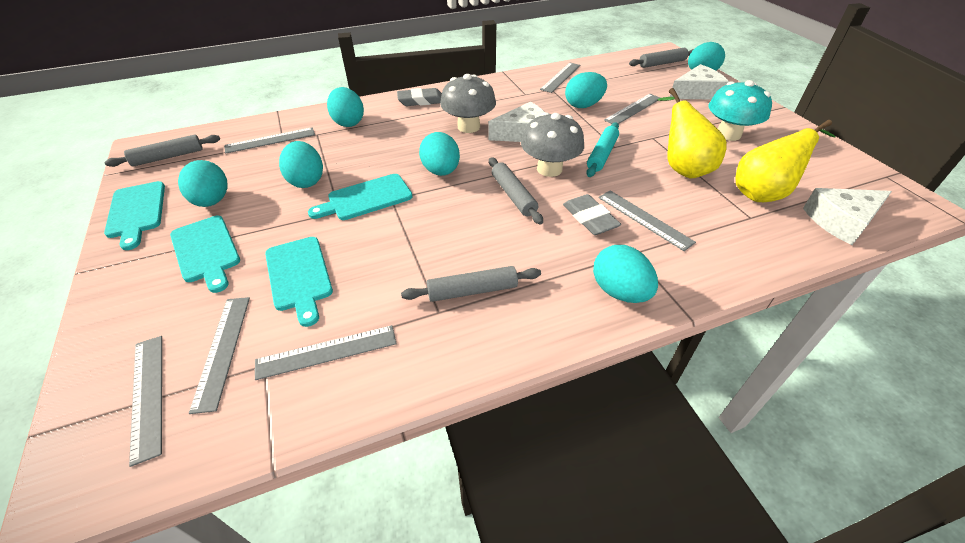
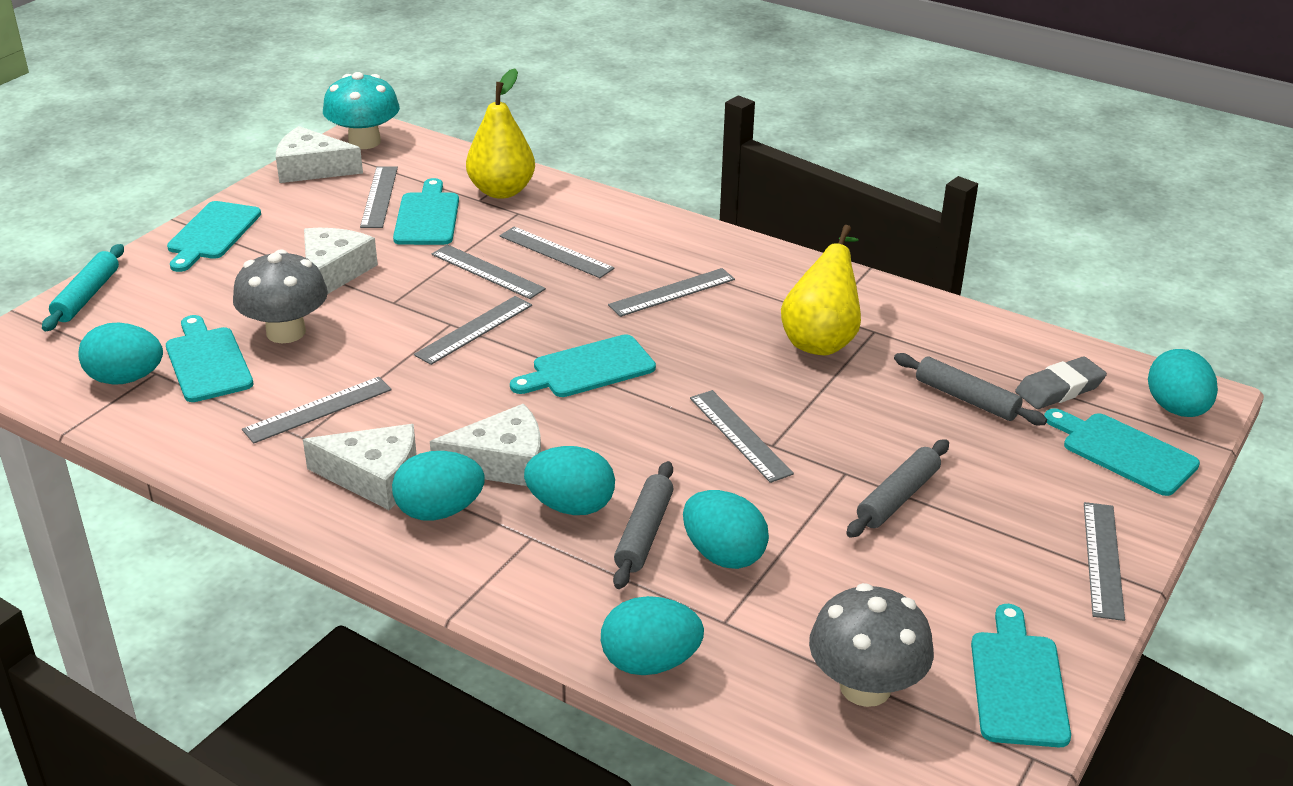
grey eraser: [397,88,442,106] [563,194,621,235] = 2 -> [1015,356,1107,409] = 1
grey rolling pin: [105,134,220,167] [401,266,541,302] [489,157,543,224] [629,47,694,68] = 4 -> [613,461,673,589] [846,439,949,538] [894,353,1047,425] = 3
grey ruler: [129,336,162,467] [189,297,250,414] [224,127,315,154] [255,325,397,380] [540,62,581,93] [598,190,696,251] [604,94,660,124] = 7 -> [242,377,392,444] [360,166,398,228] [414,296,532,365] [432,244,546,299] [499,227,614,278] [608,268,735,317] [690,390,794,483] [1084,502,1125,621] = 8
turquoise cutting board: [104,181,165,250] [170,216,240,293] [265,237,333,327] [308,174,413,220] = 4 -> [166,315,253,402] [167,201,261,272] [393,178,459,245] [510,334,656,397] [971,604,1071,747] [1044,408,1200,496] = 6
turquoise egg: [178,160,228,207] [279,141,323,188] [327,87,364,127] [419,132,460,176] [565,72,607,108] [593,245,658,303] [688,42,725,71] = 7 -> [78,322,163,385] [392,451,485,521] [524,446,615,515] [601,596,704,675] [683,490,769,569] [1148,349,1218,417] = 6
white cheese: [488,102,544,142] [670,64,729,100] [803,188,892,245] = 3 -> [276,126,363,183] [303,424,417,510] [304,228,378,294] [430,404,541,486] = 4

